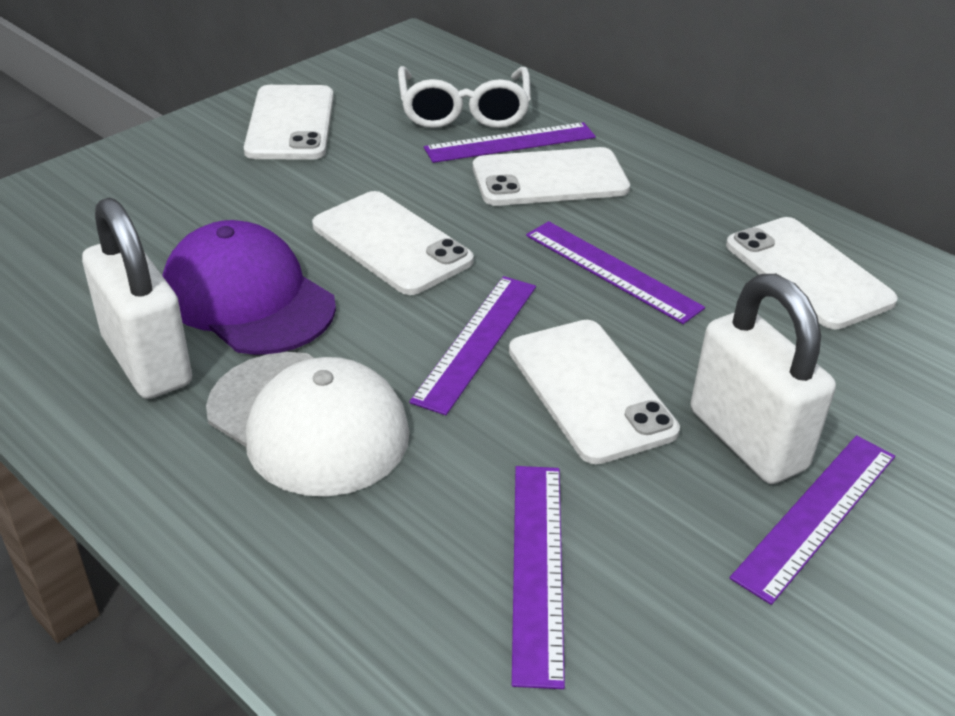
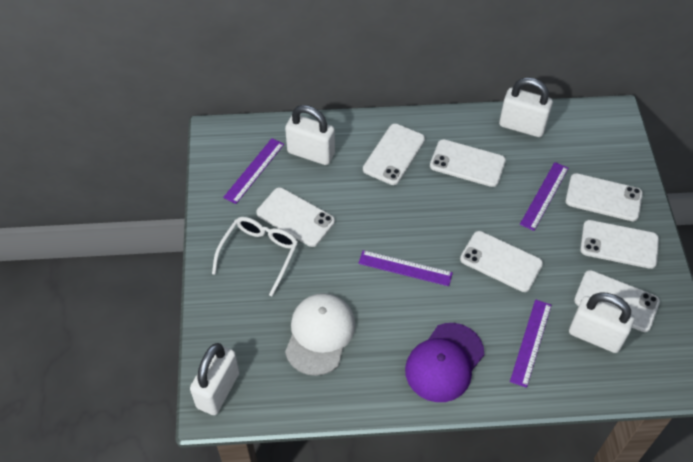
purple ruler: [409,276,536,415] [424,122,596,163] [512,466,565,689] [526,221,705,324] [730,435,895,605] = 5 -> [223,138,284,204] [358,250,453,286] [510,299,551,388] [520,162,569,231] = 4
white padlock: [82,197,192,399] [691,274,836,484] = 2 -> [190,343,240,415] [285,105,335,165] [499,77,553,137] [569,292,635,353] = 4
white phone: [244,85,333,160] [312,191,474,295] [473,147,630,206] [509,320,680,464] [726,217,898,330] = 5 -> [256,187,335,247] [363,123,425,185] [430,139,506,187] [460,231,543,292] [566,173,643,221] [574,270,660,332] [580,220,659,269] = 7

